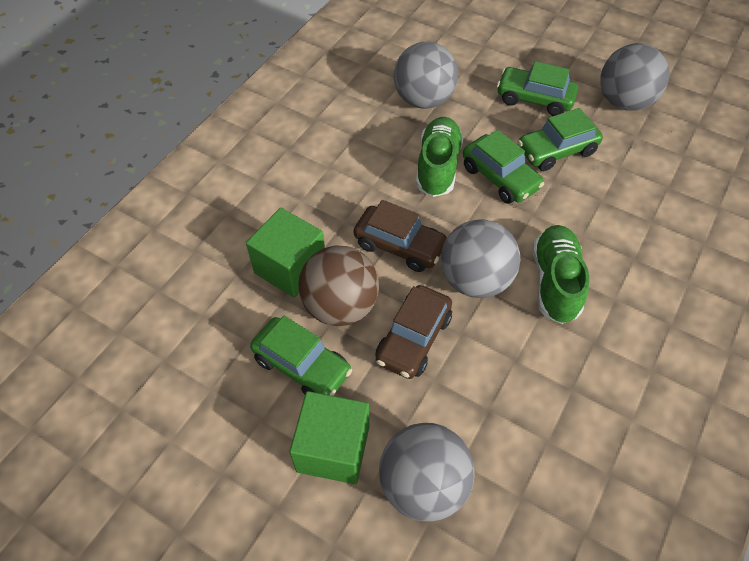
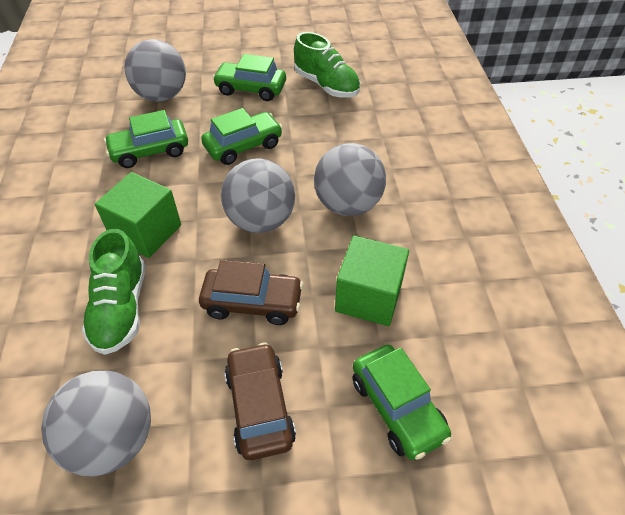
brown ball: [298,245,379,326] = 1 -> none = 0

